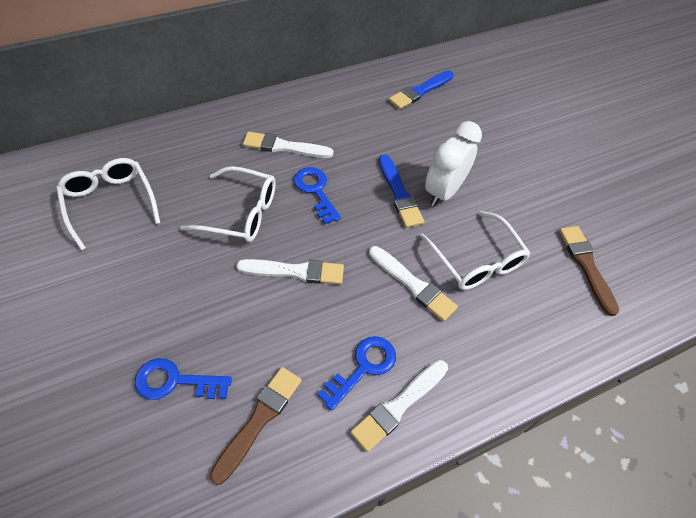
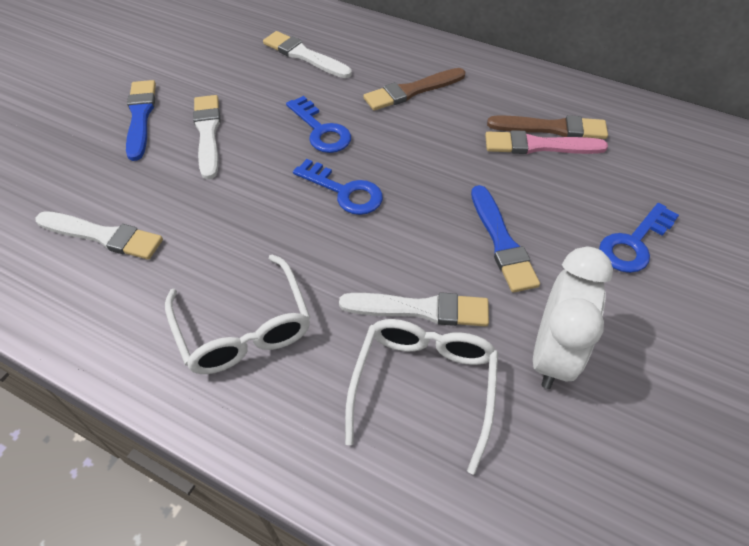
pink brush: none = 0 -> [485,130,608,154] = 1
white glasses: [56,158,160,251] [180,166,276,242] [420,211,530,290] = 3 -> [165,254,311,374] [345,319,498,475] = 2

